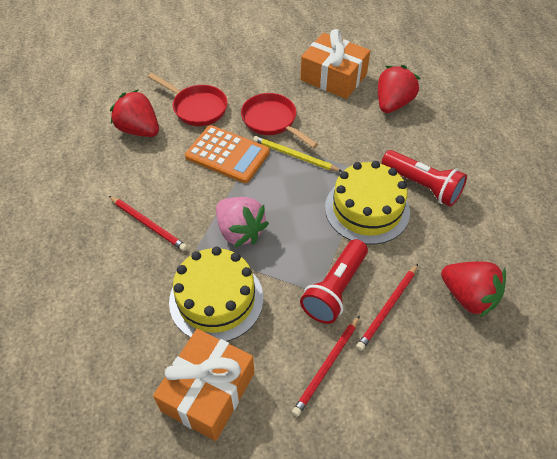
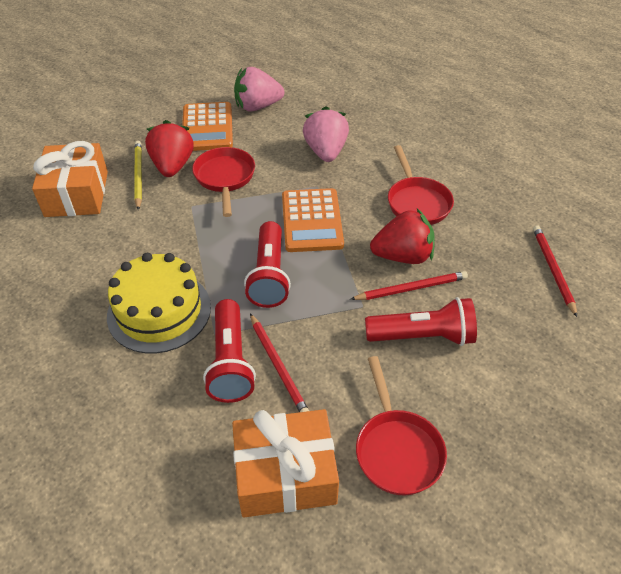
orange calculator: [185,125,270,183] = 1 -> [182,102,233,151] [282,188,344,252] = 2
pink strawberry: [216,197,269,248] = 1 -> [234,67,284,112] [303,106,349,162] = 2
red flashlight: [300,239,368,324] [381,150,467,207] = 2 -> [203,299,256,403] [244,221,291,308] [365,297,477,346] = 3
red pan: [148,73,228,126] [241,93,318,148] = 2 -> [192,147,255,217] [356,356,447,495] [388,145,454,225] = 3
red strawberry: [110,89,159,137] [378,65,421,113] [441,262,506,317] = 3 -> [145,120,194,177] [370,209,435,264] = 2
yellow cake: [169,247,263,341] [325,161,410,245] = 2 -> [107,253,211,354] = 1

